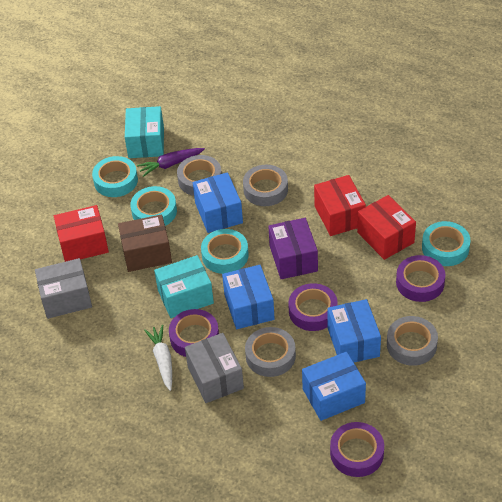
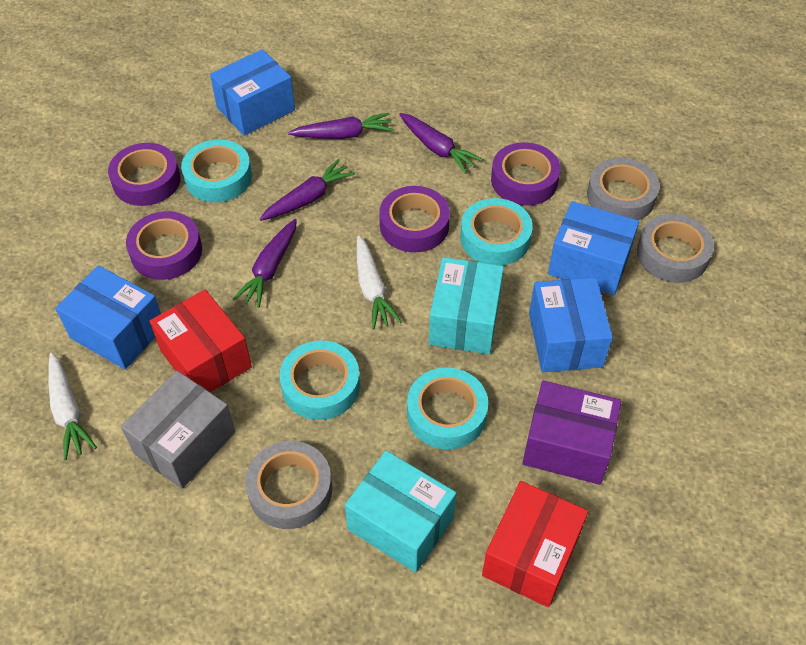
brown box: [118,215,172,272] = 1 -> none = 0
grey box: [35,258,92,319] [185,333,244,403] = 2 -> [121,371,235,489] = 1
grey tape: [177,155,222,196] [243,165,288,206] [245,327,296,377] [387,316,438,366] = 4 -> [245,441,332,529] [587,158,660,220] [637,214,714,283] = 3
purple carrot: [137,148,205,177] = 1 -> [233,219,297,308] [260,159,355,221] [288,113,393,139] [399,113,483,174] = 4
red box: [54,205,109,262] [314,175,366,236] [357,195,416,260] = 3 -> [150,290,252,392] [482,481,588,607] = 2
white carrot: [144,325,172,391] = 1 -> [49,353,97,460] [356,236,402,329] = 2

